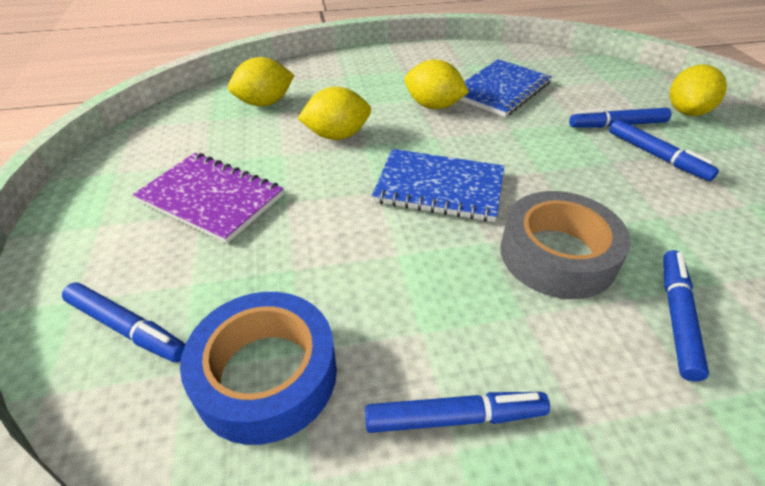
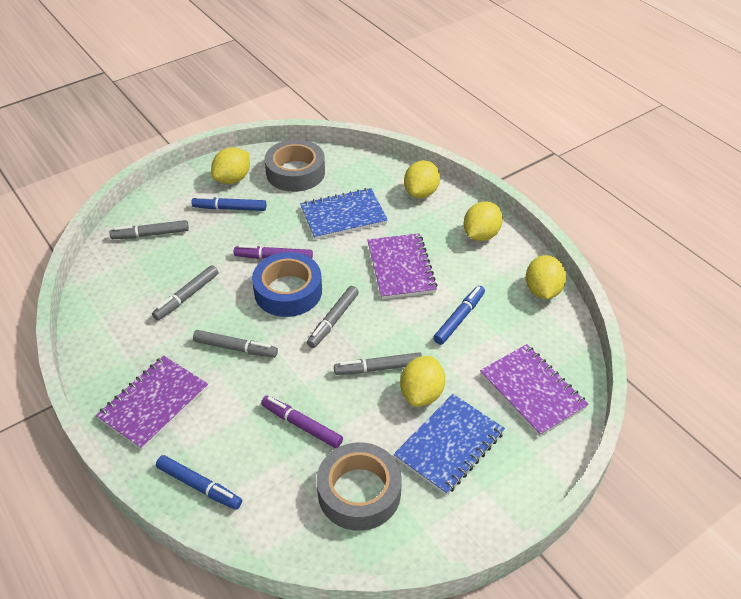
blue marker: [62,282,185,362] [365,392,550,433] [569,108,671,128] [609,119,719,181] [663,250,709,382] = 5 -> [156,455,242,510] [191,196,266,211] [433,286,485,345] = 3
grey marker: none = 0 -> [110,220,189,239] [152,265,218,320] [193,330,278,358] [307,286,359,348] [334,352,422,375] = 5
grey tape: [500,191,630,299] = 1 -> [264,139,325,192] [317,442,402,531] = 2
purple marker: none = 0 -> [234,245,313,259] [261,396,343,448] = 2
purple notebook: [133,153,283,243] = 1 -> [96,355,208,450] [367,233,438,299] [480,344,588,437] = 3
yellow lemon: [228,57,294,106] [297,87,371,140] [405,60,469,109] [670,64,727,116] = 4 -> [211,147,250,184] [400,356,445,407] [404,160,440,198] [463,201,503,241] [526,255,566,299] = 5

